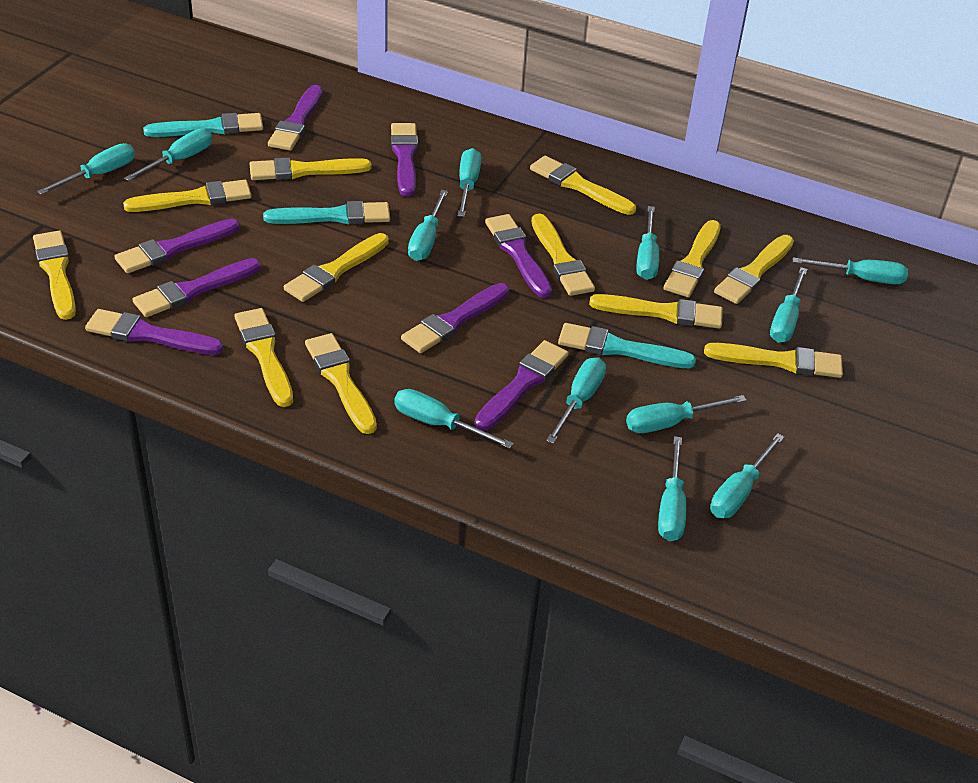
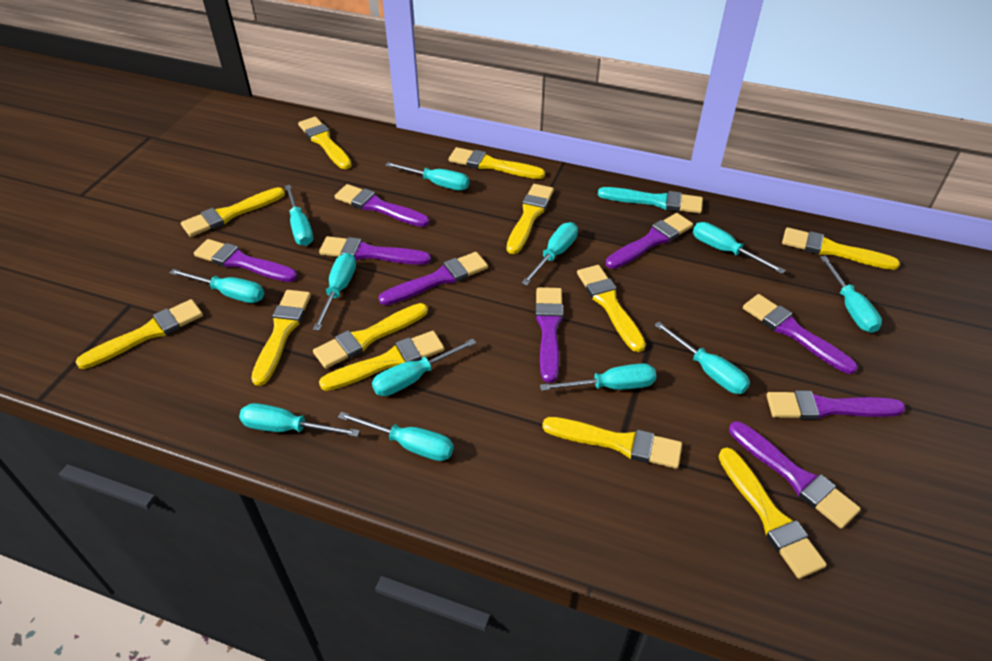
purple brush: [85,309,223,355] [114,218,240,273] [133,258,261,317] [268,85,323,151] [391,123,418,196] [401,283,509,353] [474,340,569,430] [485,214,552,298] = 8 -> [194,239,298,282] [319,236,431,265] [335,184,429,227] [379,252,488,305] [535,287,563,383] [606,213,693,269] [729,421,861,529] [743,294,858,374] [767,390,906,420] = 9
turquoise brush: [143,113,263,137] [263,201,390,224] [558,323,696,368] = 3 -> [598,187,703,214] = 1

